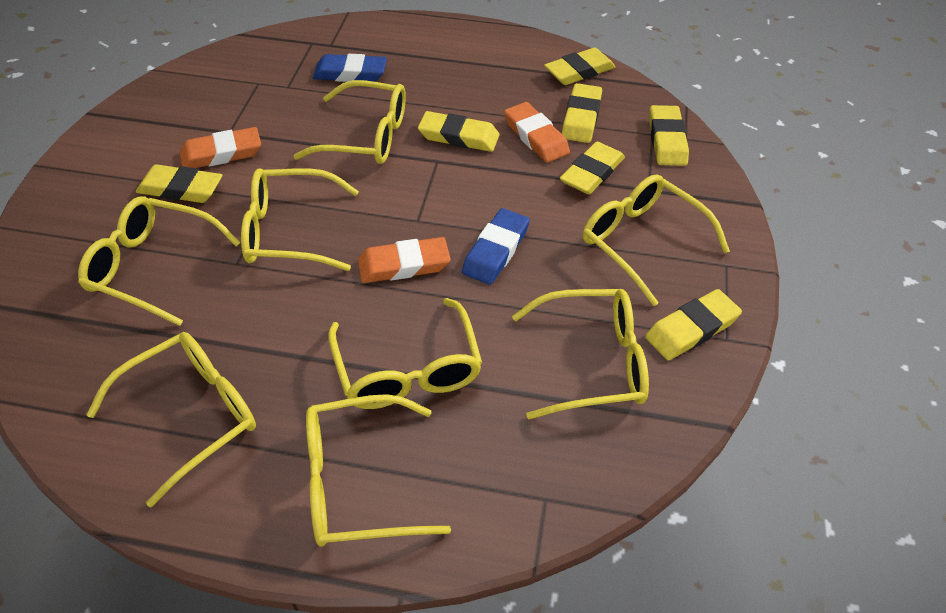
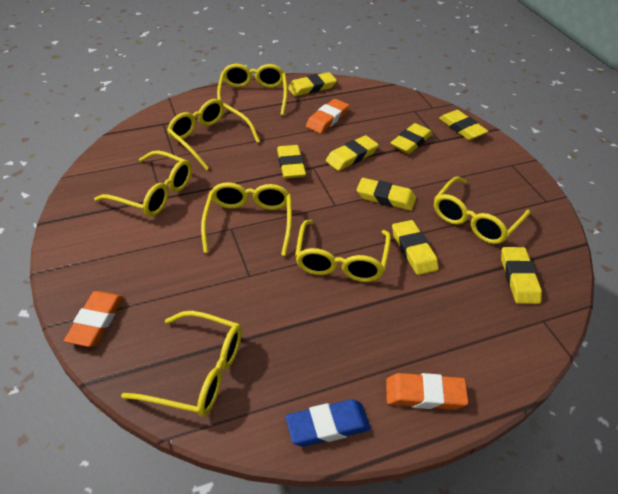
blue eraser: [313,54,387,82] [462,208,530,285] = 2 -> [286,399,371,447] = 1
yellow eraser: [136,164,222,203] [418,111,499,152] [544,48,615,85] [560,141,625,195] [562,83,602,143] [645,289,742,360] [649,105,689,166] = 7 -> [277,145,306,179] [288,72,337,96] [326,135,379,171] [357,178,416,211] [391,123,433,154] [392,220,439,275] [439,110,488,140] [501,247,542,304] = 8
yellow glasses: [78,197,240,326] [86,332,256,507] [241,168,359,271] [294,80,406,164] [306,394,451,547] [328,298,482,409] [512,289,649,420] [583,175,730,306] = 8 -> [94,150,192,217] [121,311,242,417] [167,99,260,170] [201,182,292,256] [217,64,288,116] [295,220,391,282] [434,177,530,244] = 7

